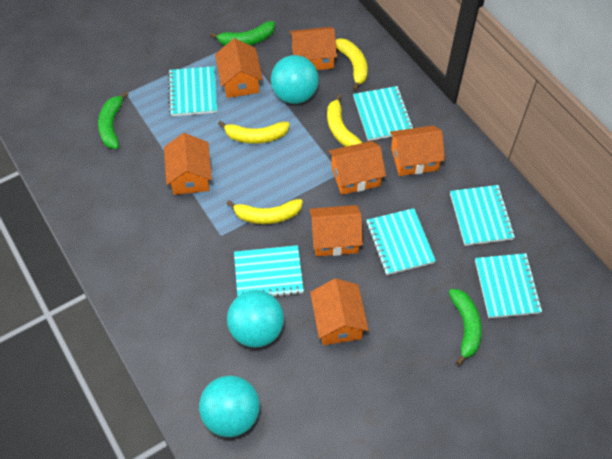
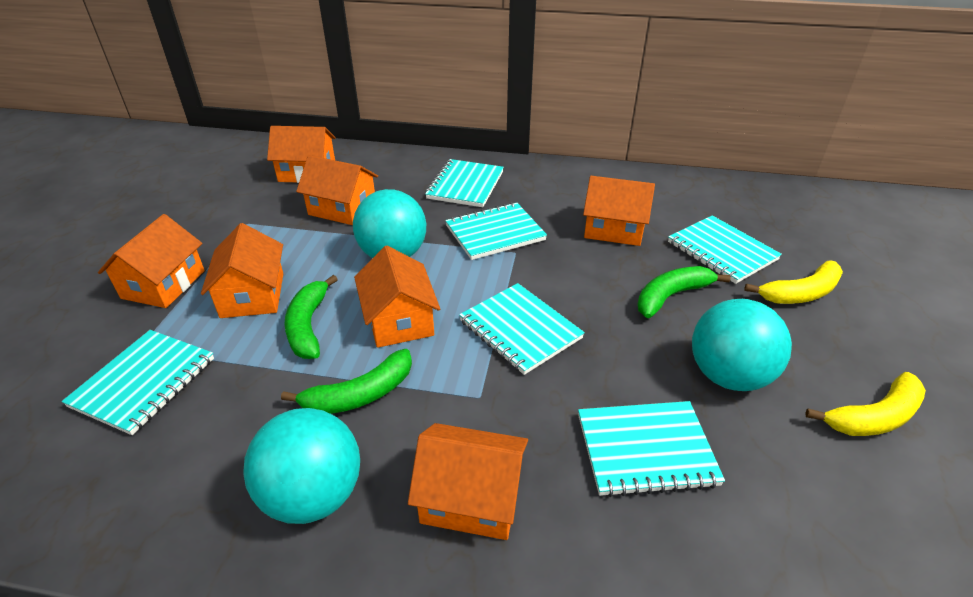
yellow banana: [218,121,290,144] [227,199,303,224] [327,94,362,147] [336,38,368,91] = 4 -> [744,261,843,304] [805,372,926,436] = 2

